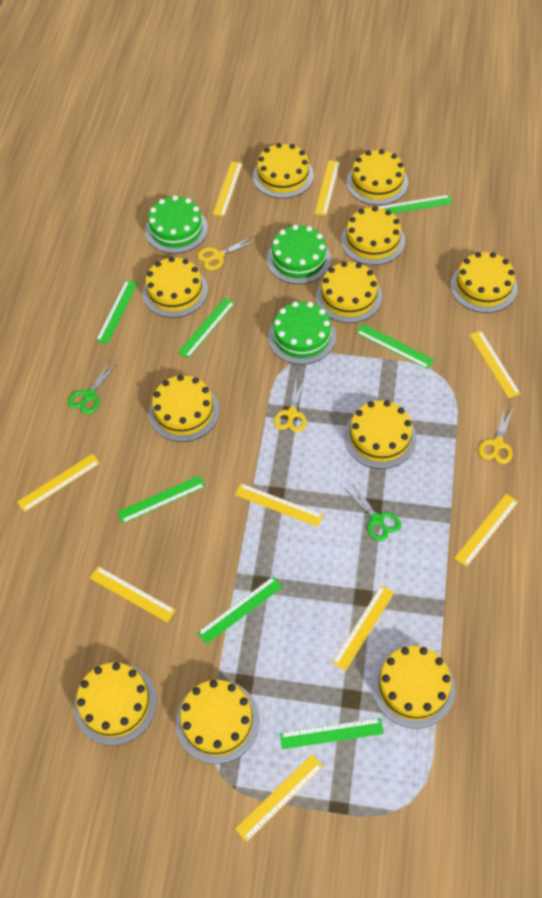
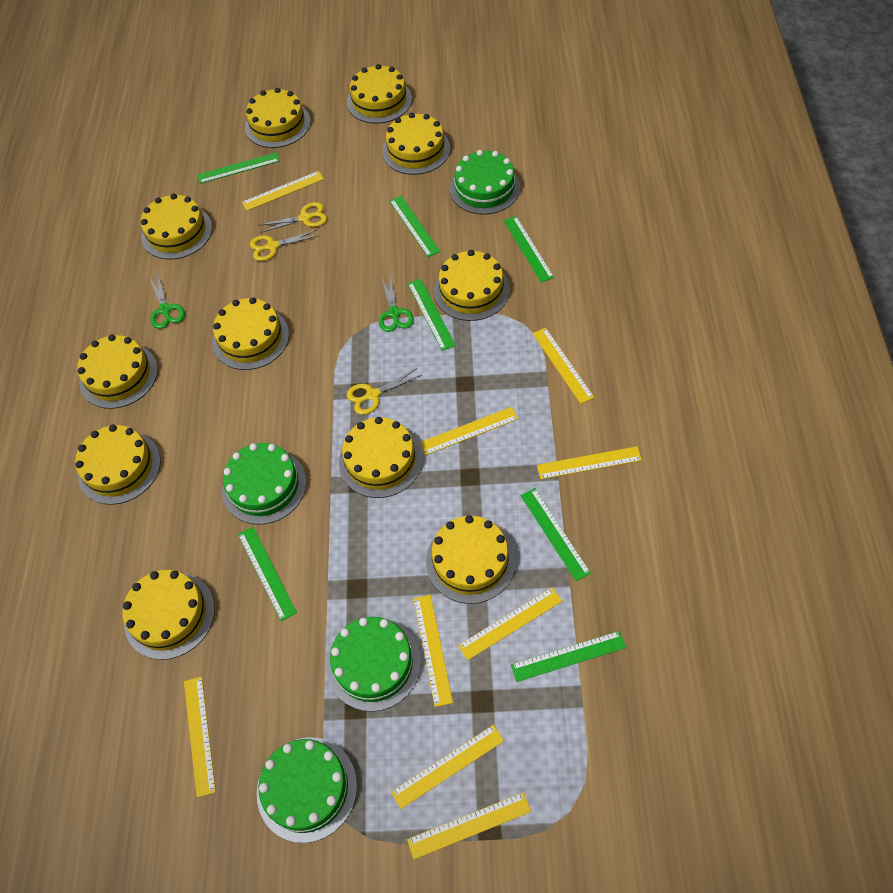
green cake: [145,195,208,254] [267,225,331,284] [268,302,336,365] = 3 -> [222,443,306,525] [257,737,357,843] [327,617,421,712] [450,150,520,215] = 4

